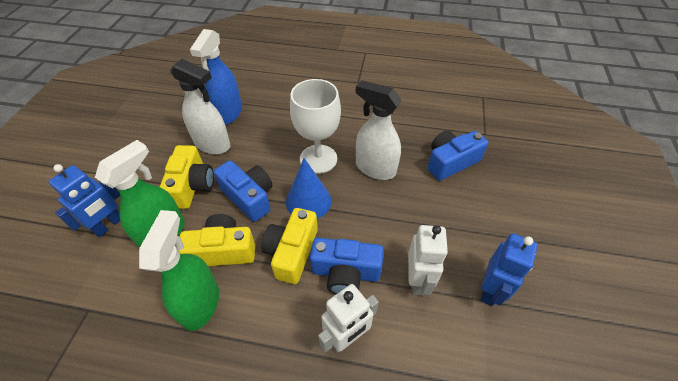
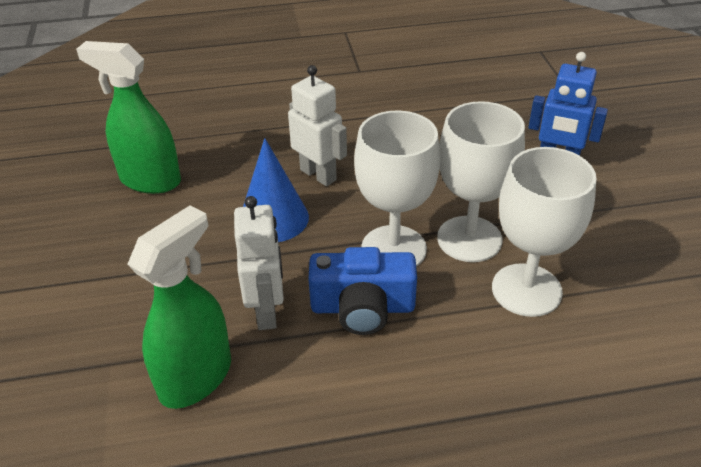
blue camera: [214,160,272,222] [310,238,384,294] [428,130,489,181] = 3 -> [308,247,417,335] = 1
blue robot: [49,164,120,237] [481,233,538,306] = 2 -> [528,52,608,156] = 1
blue spray bottle: [190,29,242,125] = 1 -> none = 0
white goblet: [290,79,341,174] = 1 -> [354,110,440,267] [437,101,525,262] [492,147,597,317] = 3
white spray bottle: [170,59,231,154] [355,80,401,180] = 2 -> none = 0
yellow camera: [160,145,214,209] [178,214,255,266] [261,208,318,284] = 3 -> none = 0

